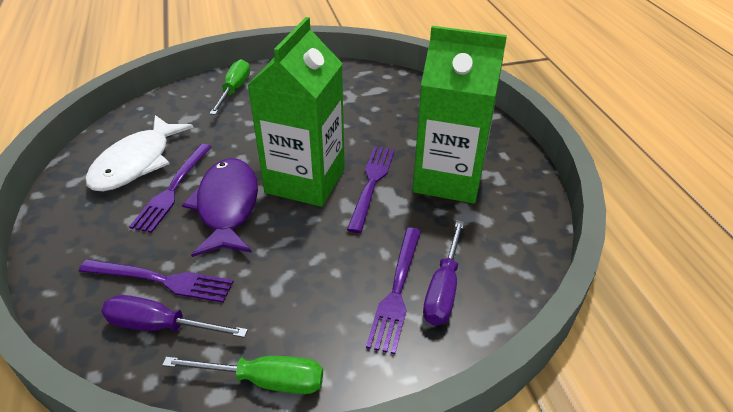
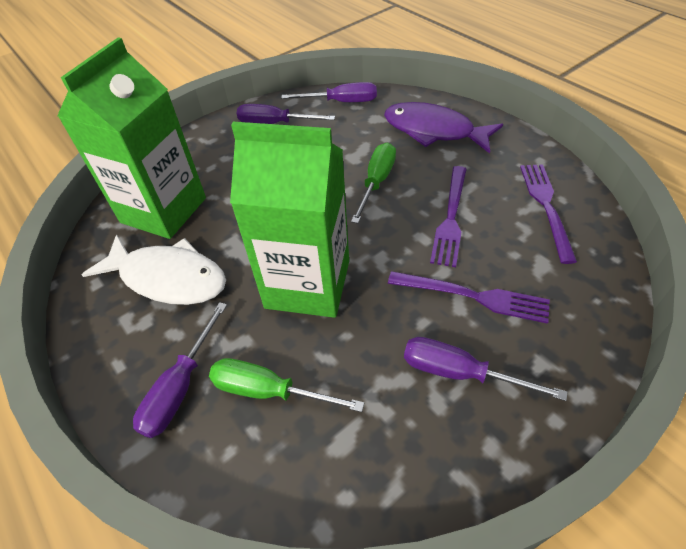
purple fork: [79,259,234,303] [129,144,211,233] [347,146,395,233] [366,228,421,354] = 4 -> [388,271,550,324] [430,166,467,267] [520,164,577,264] = 3
purple screwdriver: [101,295,248,338] [423,220,464,326] = 2 -> [133,302,227,438] [237,104,335,124] [281,82,377,102] [404,337,567,401] = 4

